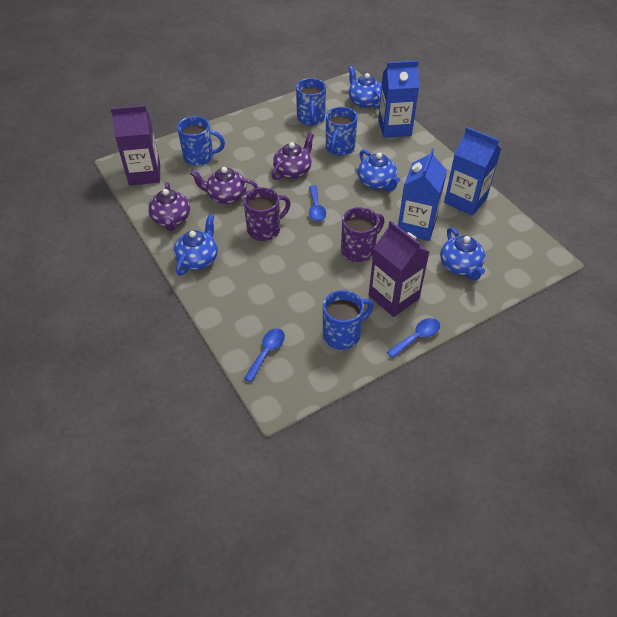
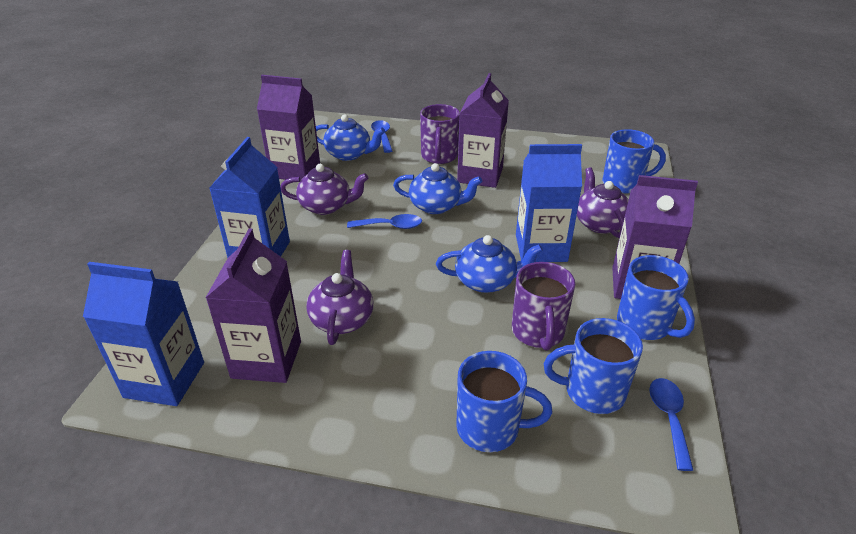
blue teapot: [174,214,218,276] [348,66,382,108] [358,150,400,191] [440,227,485,281] = 4 -> [316,114,385,161] [393,163,482,214] [436,235,543,293] = 3
purple carton: [111,105,160,185] [369,221,429,317] = 2 -> [206,228,301,383] [257,75,320,181] [457,73,509,188] [612,175,698,299] = 4

